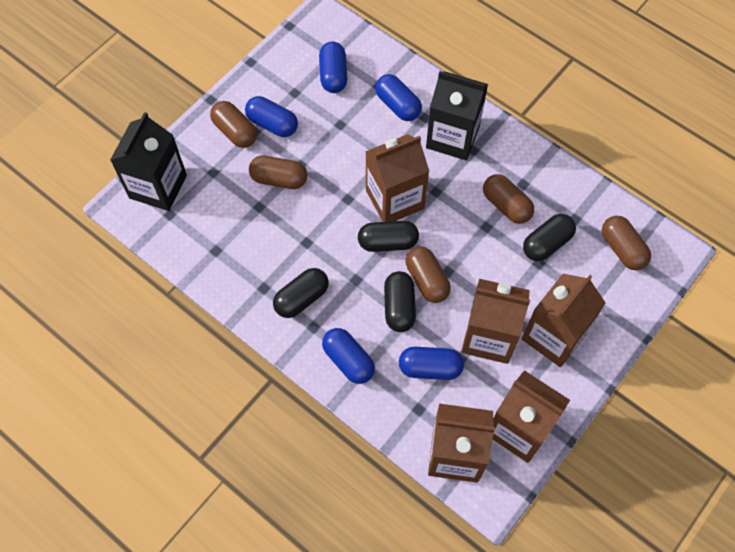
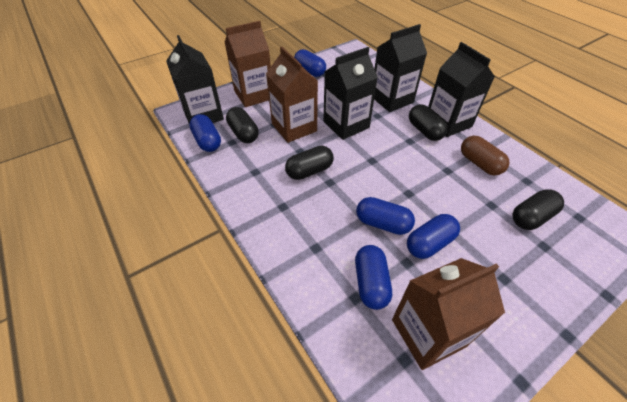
black carton: [110,112,187,211] [426,71,488,160] = 2 -> [166,35,224,123] [323,47,378,140] [374,24,427,112] [428,42,495,137] = 4
brown capsule: [210,101,257,148] [249,155,308,189] [406,246,451,303] [483,174,534,224] [602,216,651,270] = 5 -> [461,136,509,175] = 1
brown carton: [365,134,429,222] [428,404,495,483] [461,279,530,364] [493,370,570,463] [522,274,605,367] = 5 -> [224,21,271,107] [266,47,318,143] [392,258,505,370] = 3

